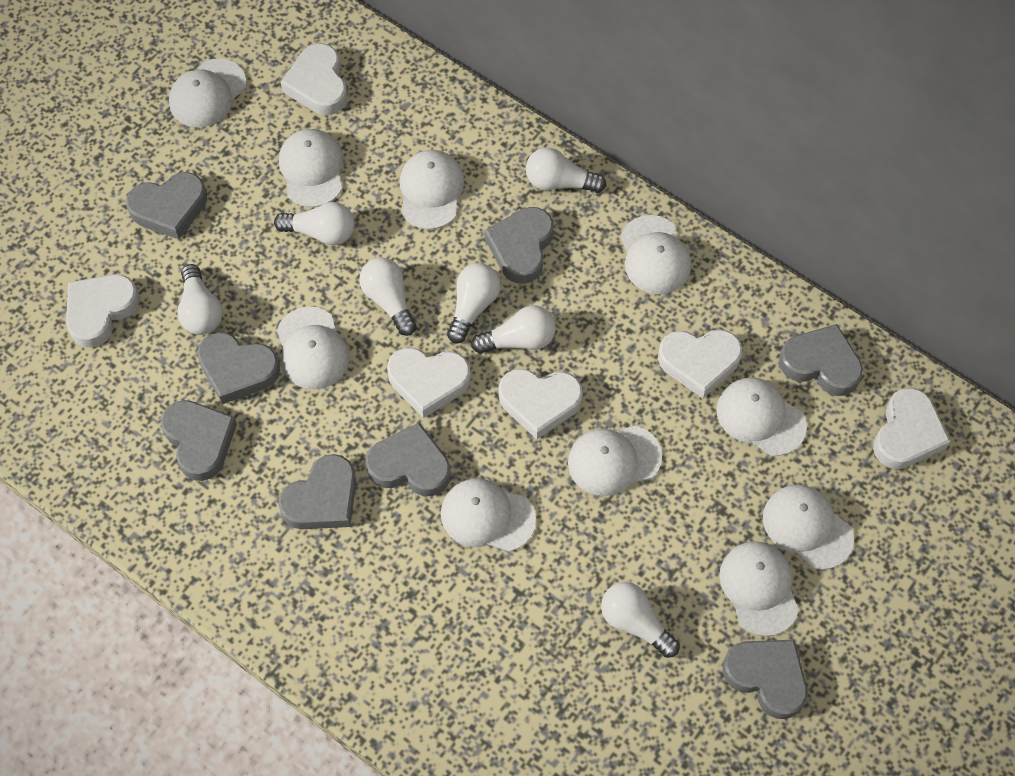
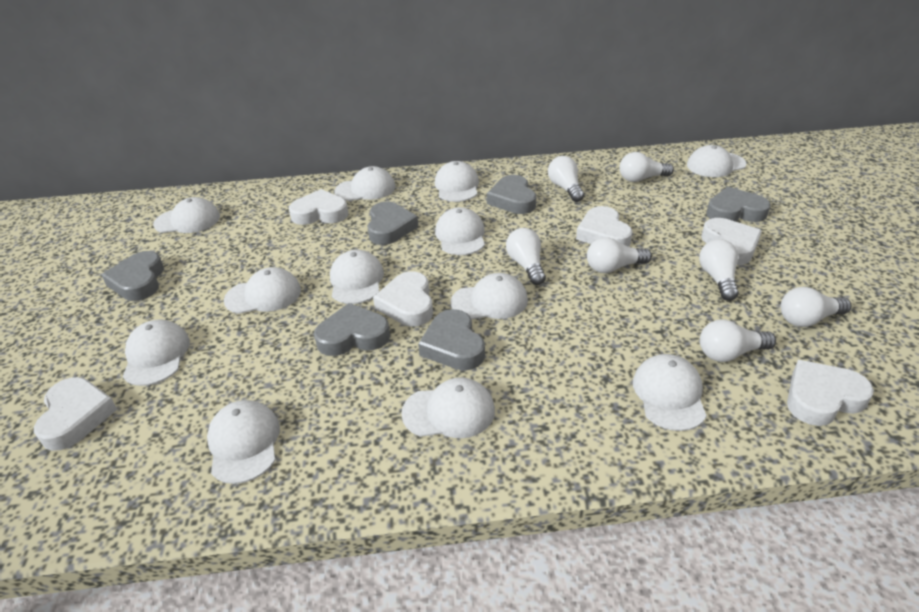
grey heart: [126,172,207,239] [161,400,237,481] [197,332,280,404] [278,454,356,529] [366,423,451,496] [485,207,553,284] [722,640,807,719] [779,324,863,396] = 8 -> [102,251,164,301] [314,303,390,356] [367,201,418,245] [418,309,485,370] [487,175,536,214] [706,187,771,222] = 6
white cap: [169,58,247,127] [277,307,350,389] [279,129,343,207] [400,150,464,229] [441,478,536,552] [568,425,662,496] [621,215,691,294] [716,378,807,456] [719,541,799,636] [763,485,854,570] = 10 -> [123,319,190,386] [153,197,220,233] [207,400,280,484] [224,267,301,314] [330,250,384,304] [335,166,396,201] [401,377,495,438] [435,161,479,202] [435,207,485,255] [451,273,528,320] [633,354,706,431] [687,145,746,177] = 12

